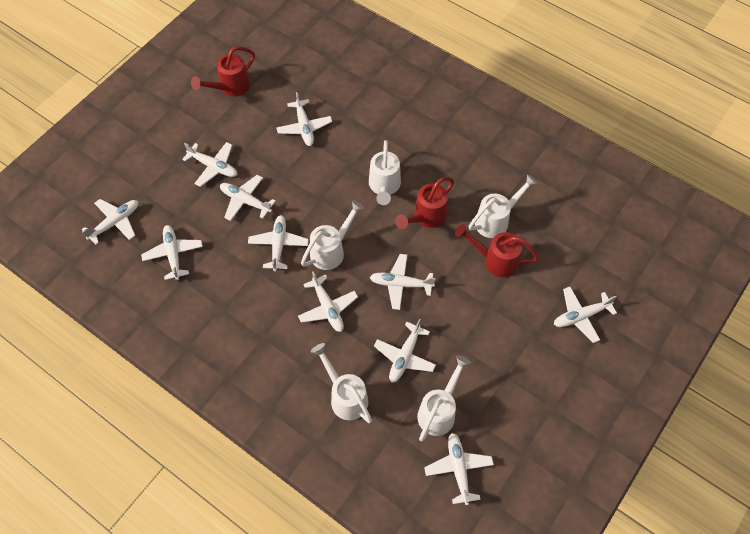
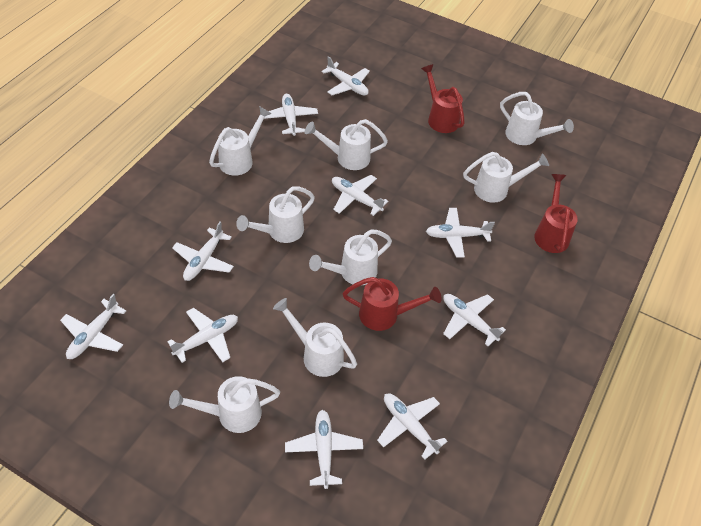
white plane: [81,199,138,245] [141,225,203,280] [182,142,237,187] [220,175,276,221] [248,215,309,272] [276,92,332,146] [298,271,358,332] [370,254,435,310] [374,319,436,383] [424,433,494,505] [554,287,617,343] = 11 -> [60,294,126,359] [168,308,238,363] [172,221,234,281] [264,94,318,136] [285,410,363,489] [321,56,370,95] [332,175,388,216] [377,393,448,460] [426,208,495,258] [443,294,506,346] = 10
white watering can: [301,200,364,270] [311,343,372,423] [369,140,401,205] [417,355,471,442] [469,174,538,238] = 5 -> [169,376,280,433] [209,106,272,176] [236,186,315,243] [273,298,357,377] [305,119,388,170] [309,230,392,286] [463,152,549,203] [500,92,574,145] = 8

